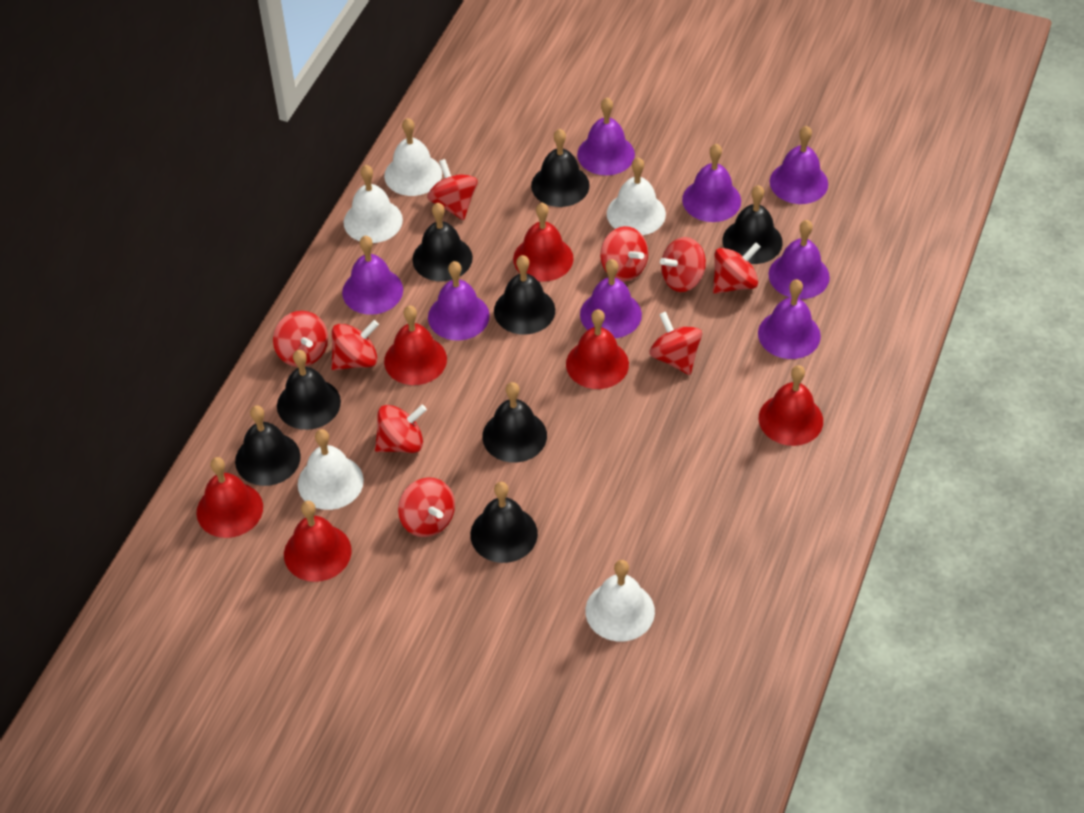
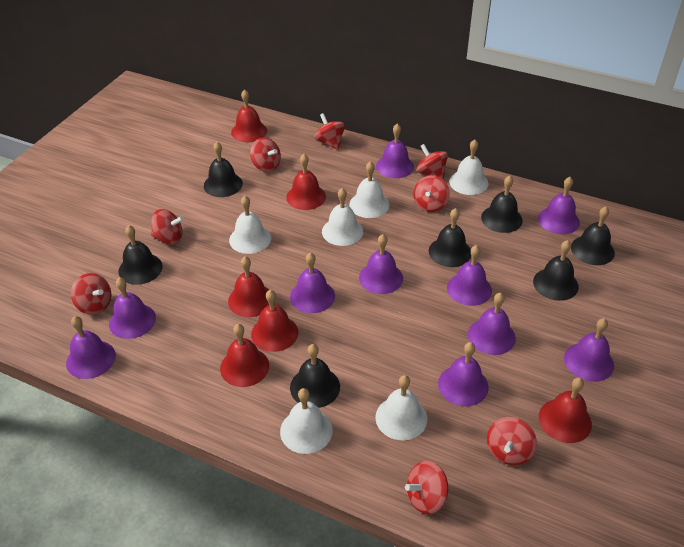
black bell: [235,405,301,486] [277,350,341,430] [412,203,473,281] [470,482,538,563] [482,382,547,463] [494,255,555,335] [531,129,590,207] [722,185,783,264] = 8 -> [118,225,163,285] [204,142,243,197] [290,344,340,408] [429,208,471,267] [481,175,523,233] [533,240,579,301] [571,206,615,265] = 7
purple bell: [342,236,403,315] [428,261,490,340] [577,98,635,175] [580,259,642,338] [682,144,741,222] [758,279,821,359] [768,220,830,299] [770,126,828,204] = 8 -> [66,316,116,379] [109,277,156,339] [290,253,335,313] [359,234,403,294] [376,124,414,178] [438,342,489,406] [447,245,492,306] [468,293,516,355] [538,177,580,234] [564,318,614,382] = 10
red spinning top: [273,311,328,367] [331,320,379,370] [375,405,427,453] [398,477,455,537] [427,159,478,220] [600,226,648,282] [649,312,702,375] [660,237,706,292] [713,242,760,294] = 9 -> [71,273,111,315] [151,209,184,245] [250,137,281,172] [314,113,345,150] [405,461,448,514] [413,175,450,212] [417,144,448,180] [487,417,537,465] = 8
white bell: [298,429,364,510] [344,165,403,243] [384,118,442,196] [585,560,655,642] [607,157,666,235] = 5 -> [229,196,271,254] [280,388,333,454] [322,188,363,246] [349,161,389,218] [375,375,427,441] [449,139,488,195] = 6

